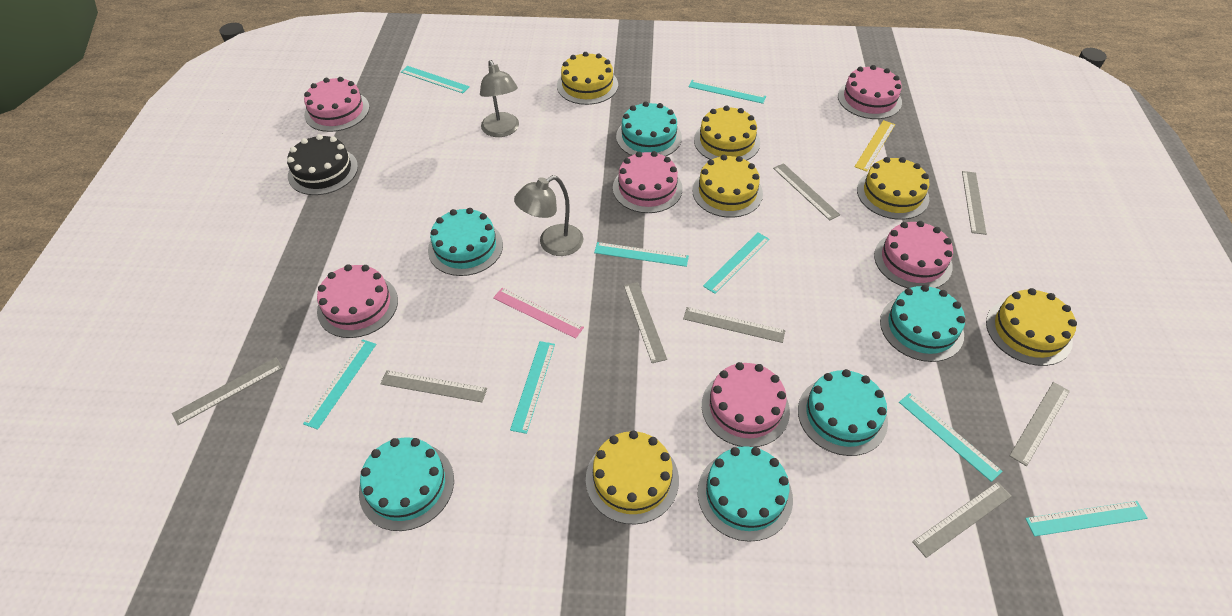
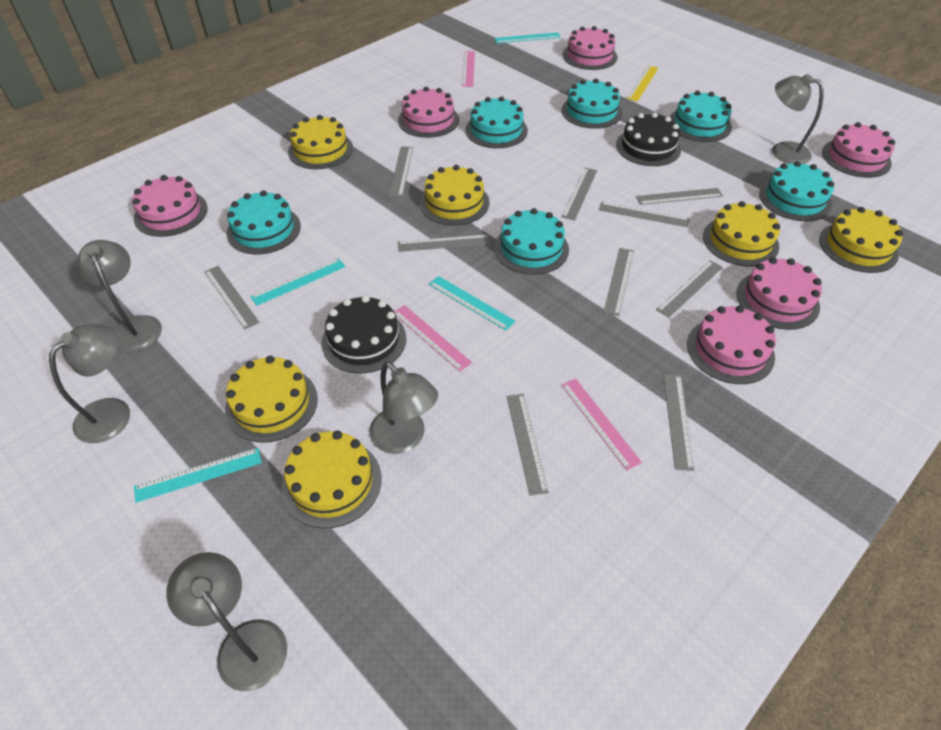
black cake: [287,134,358,195] = 1 -> [322,295,406,374] [616,113,681,166] = 2
grey lamp: [480,60,519,137] [514,175,583,256] = 2 -> [49,324,130,443] [77,240,162,352] [166,552,287,691] [369,361,438,454] [772,74,824,164] = 5
grey ruler: [172,357,283,425] [380,370,487,402] [624,282,667,363] [683,307,786,343] [773,163,840,220] [912,482,1012,558] [962,171,987,235] [1009,382,1070,466] = 8 -> [204,266,260,329] [389,146,413,197] [398,234,491,252] [506,394,549,496] [562,168,597,220] [599,202,689,227] [603,248,634,316] [636,188,723,205] [656,260,723,318] [663,374,694,471] = 10
pink ruler: [493,288,584,339] = 1 -> [394,305,472,372] [462,51,475,87] [561,378,642,471] = 3
turquoise ruler: [303,339,376,430] [401,66,470,93] [510,341,555,434] [594,242,689,267] [688,80,766,104] [703,232,770,294] [899,393,1002,482] [1025,501,1148,536] = 8 -> [134,448,262,503] [250,258,346,306] [429,276,515,330] [494,32,561,43] = 4

